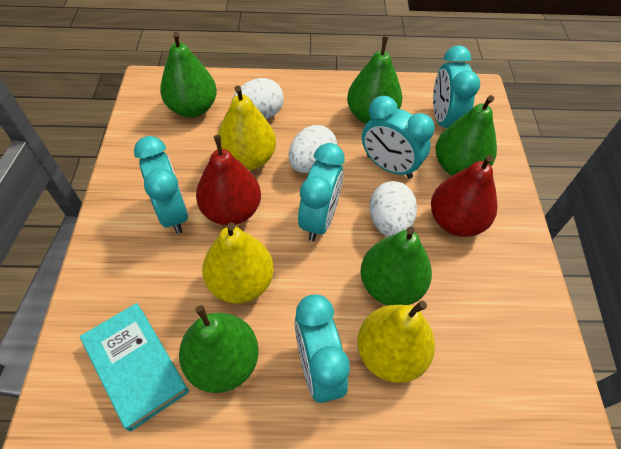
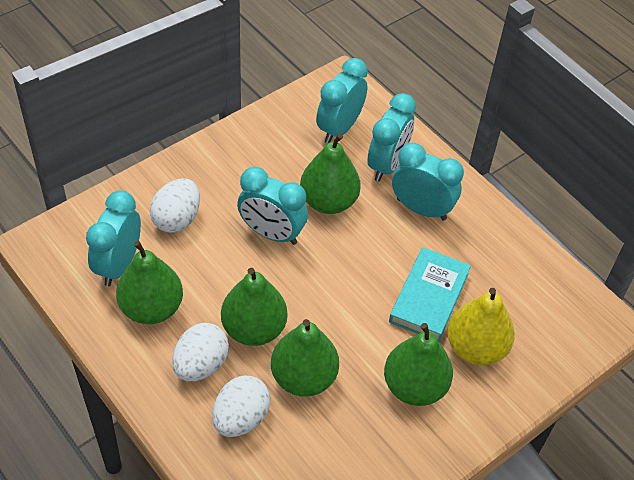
red pear: [196,135,261,225] [431,155,498,237] = 2 -> none = 0
yellow pear: [202,222,274,304] [217,86,276,170] [357,301,435,383] = 3 -> [447,288,515,365] = 1

